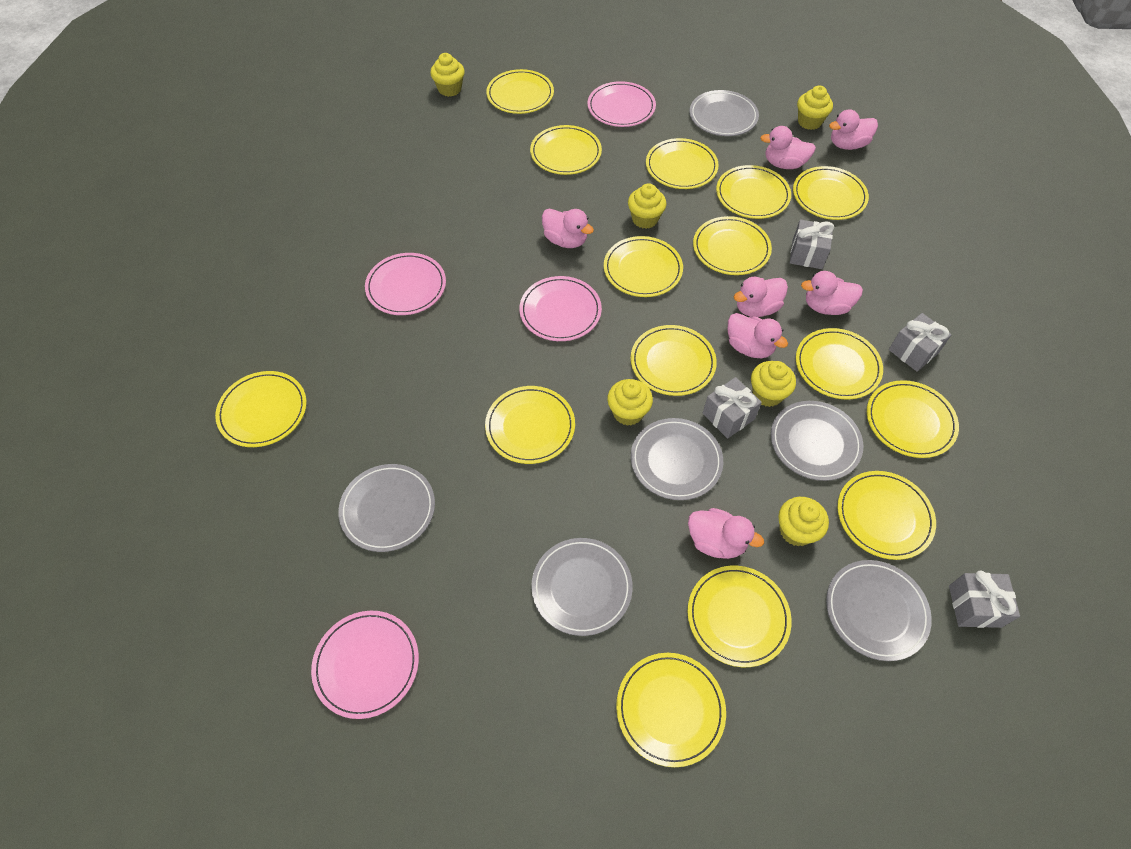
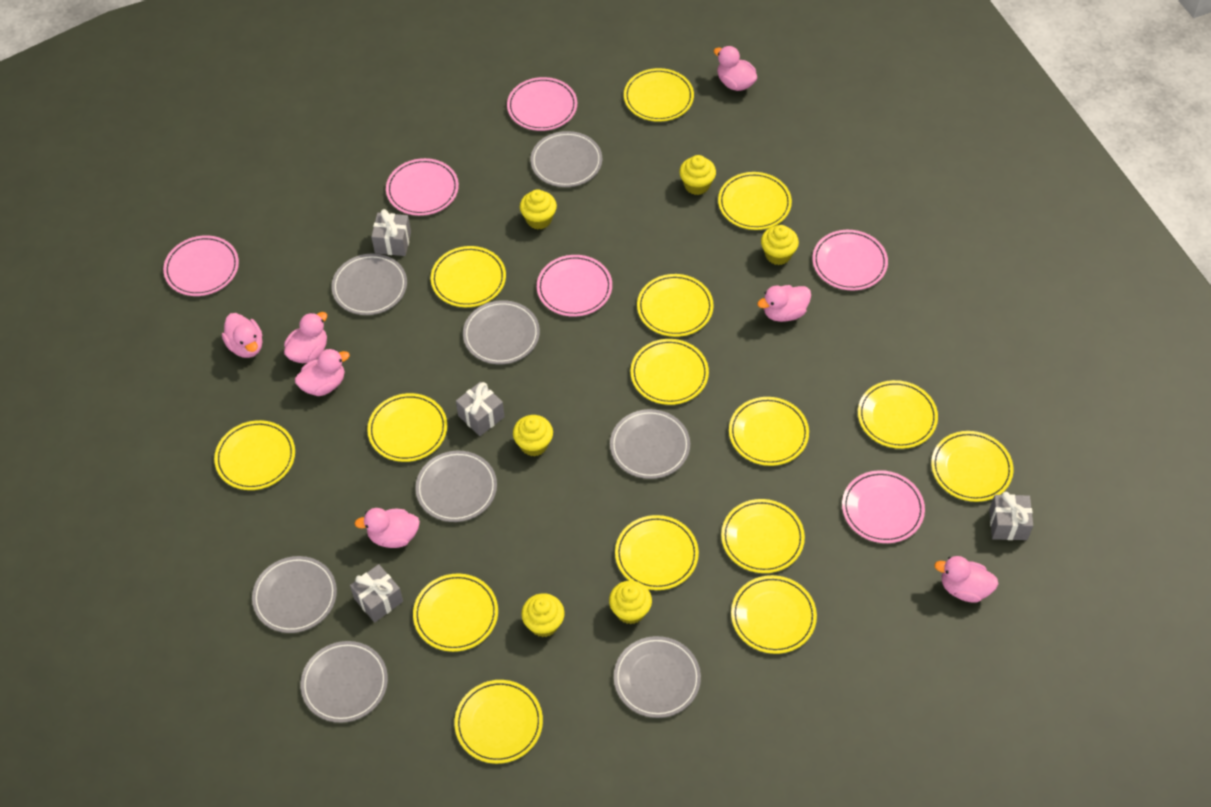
grey plate: [338,464,435,552] [531,538,633,636] [631,418,723,500] [690,90,759,136] [771,401,863,481] [826,560,932,661] = 6 -> [252,556,337,633] [300,641,388,723] [332,254,407,315] [415,451,497,522] [463,300,540,364] [530,131,602,187] [610,409,690,479] [614,636,701,718] = 8
pink plate: [311,611,419,719] [365,253,446,315] [519,276,602,341] [587,81,656,127] = 4 -> [163,235,239,296] [386,158,459,216] [507,77,577,131] [537,255,612,317] [812,230,888,290] [842,470,925,543] = 6

